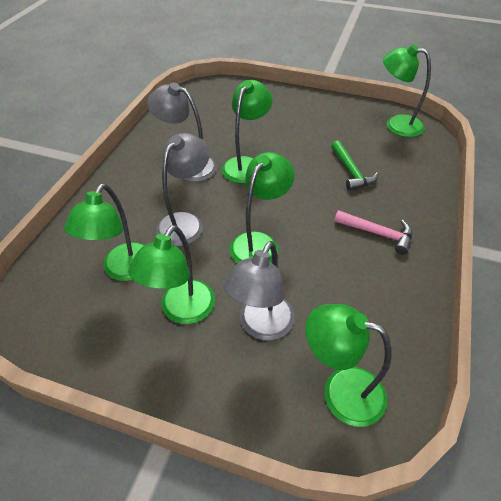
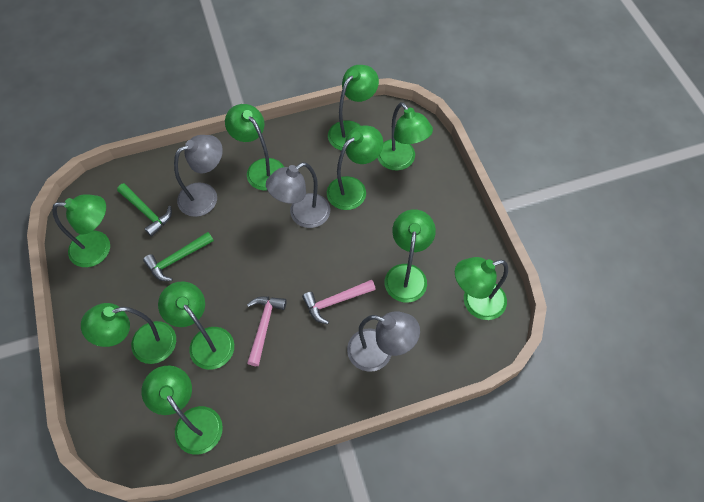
green hammer: [331,140,378,191] = 1 -> [117,183,172,237] [143,232,214,281] = 2
green lamp: [64,184,144,281] [128,225,215,324] [222,80,273,183] [230,152,295,263] [306,304,392,427] [383,44,431,137] = 6 -> [52,194,110,267] [81,303,176,364] [142,366,223,455] [158,281,234,370] [225,104,284,191] [327,125,383,210] [328,65,379,150] [377,102,433,171] [385,209,436,302] [455,257,508,320] = 10
pink hammer: [334,210,412,255] = 1 -> [247,297,287,366] [302,280,376,324] = 2

